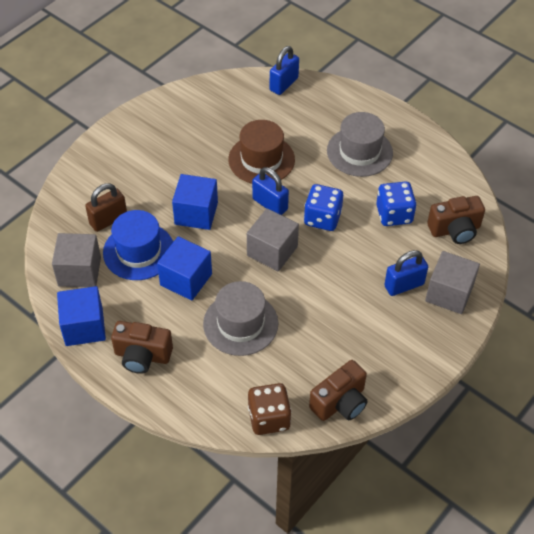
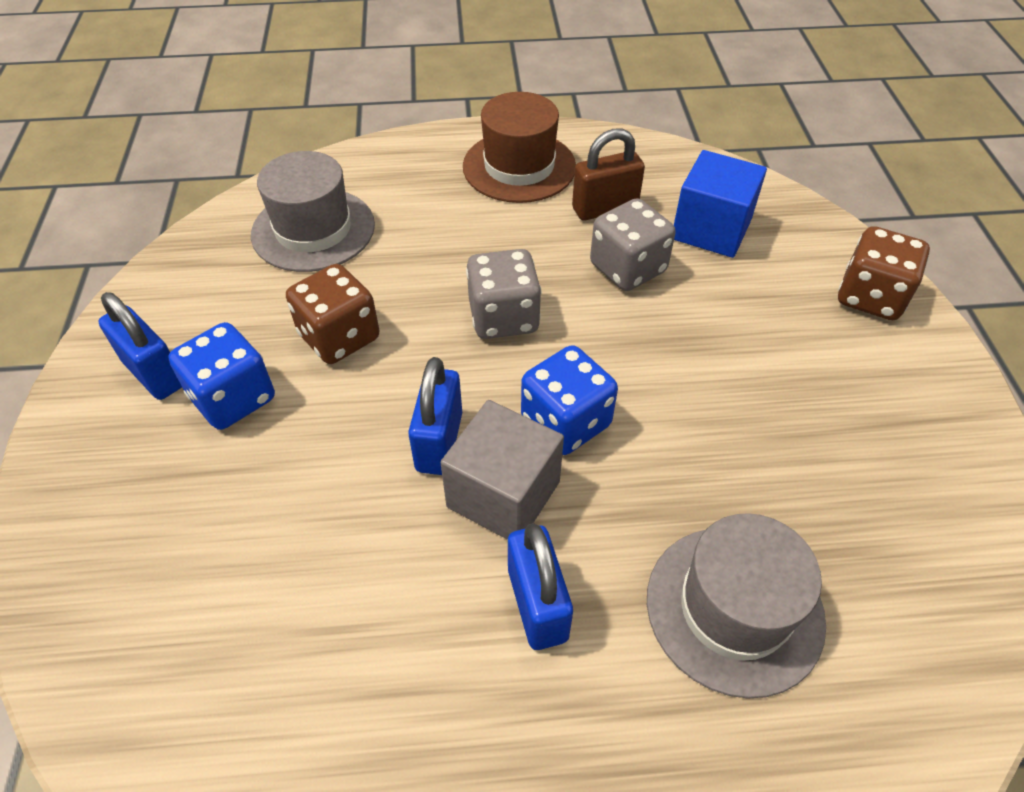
blue cube: [57,286,106,346] [157,236,212,301] [172,174,218,230] = 3 -> [674,150,767,258] = 1
blue hat: [103,210,173,280] = 1 -> none = 0
brown camera: [111,321,173,374] [309,360,368,421] [427,196,485,244] = 3 -> none = 0
brown dice: [248,383,292,435] = 1 -> [286,264,380,364] [838,226,930,320] = 2
grey cube: [52,233,101,287] [247,208,299,271] [425,251,480,314] = 3 -> [440,400,564,540] = 1
grey dice: none = 0 -> [466,249,542,339] [590,198,676,291] = 2

